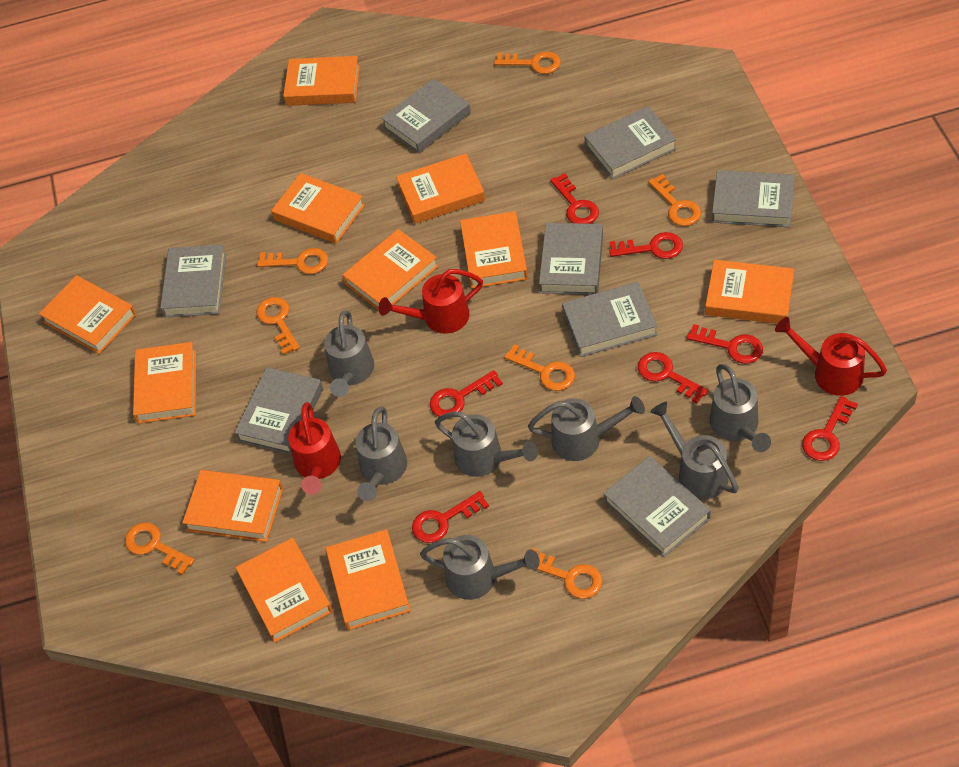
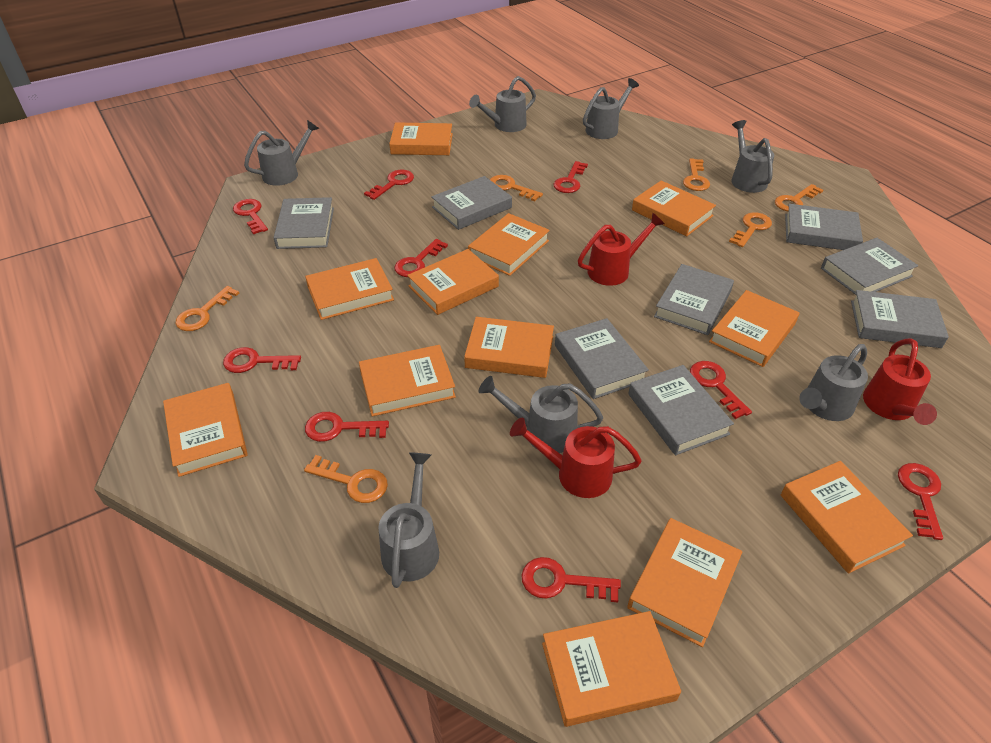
orange book: [39,275,136,354] [133,342,196,424] [182,470,283,542] [235,538,333,643] [271,173,365,244] [283,56,360,106] [326,529,411,630] [343,229,438,310] [396,154,485,224] [460,211,528,289] [705,260,794,324] = 11 -> [163,383,248,477] [305,258,394,320] [359,345,456,417] [389,122,453,155] [407,249,499,315] [464,317,554,378] [468,213,550,276] [542,611,681,727] [627,518,742,647] [632,180,716,237] [709,290,799,367] [781,461,913,574] = 12
orange key: [125,522,195,575] [256,297,300,355] [257,248,328,274] [494,51,561,74] [504,344,575,391] [531,548,603,599] [648,174,701,226] = 7 -> [176,286,239,331] [304,455,388,503] [490,175,543,201] [683,158,710,191] [729,212,772,247] [775,184,823,211] = 6
red key: [412,491,489,543] [430,370,503,416] [550,173,599,224] [609,232,683,259] [638,352,708,404] [687,324,763,364] [802,396,858,461] = 7 -> [223,347,301,373] [233,199,268,234] [305,412,389,442] [364,170,414,200] [394,239,448,277] [521,557,621,602] [554,161,588,193] [690,361,752,419] [898,463,943,540] = 9

